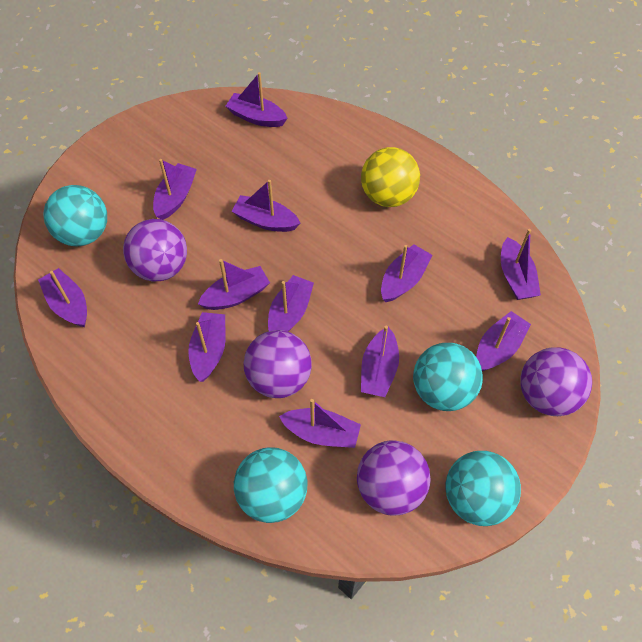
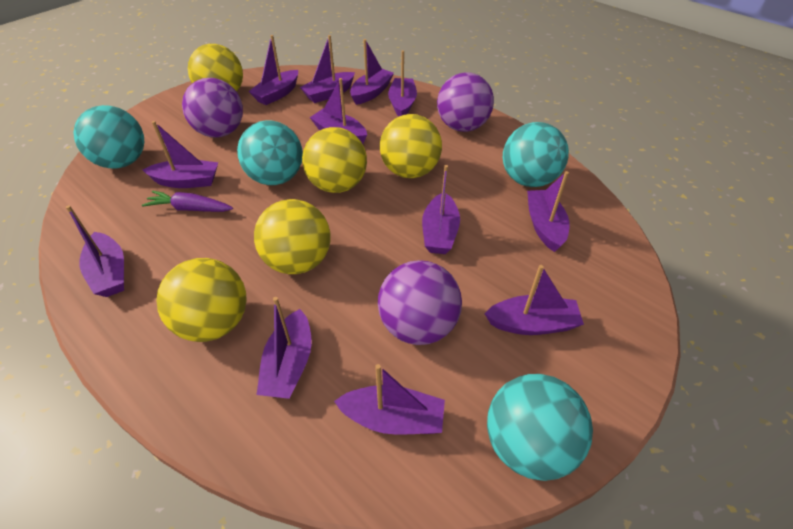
purple ball: [123,219,187,281] [244,330,312,398] [357,440,431,516] [520,347,592,416] = 4 -> [182,78,243,137] [378,260,462,345] [437,72,494,132] = 3
purple carrot: none = 0 -> [142,190,233,212] = 1
yellow ball: [361,147,420,207] = 1 -> [156,258,247,342] [188,44,243,92] [254,199,330,274] [302,127,367,193] [380,114,442,178] = 5

